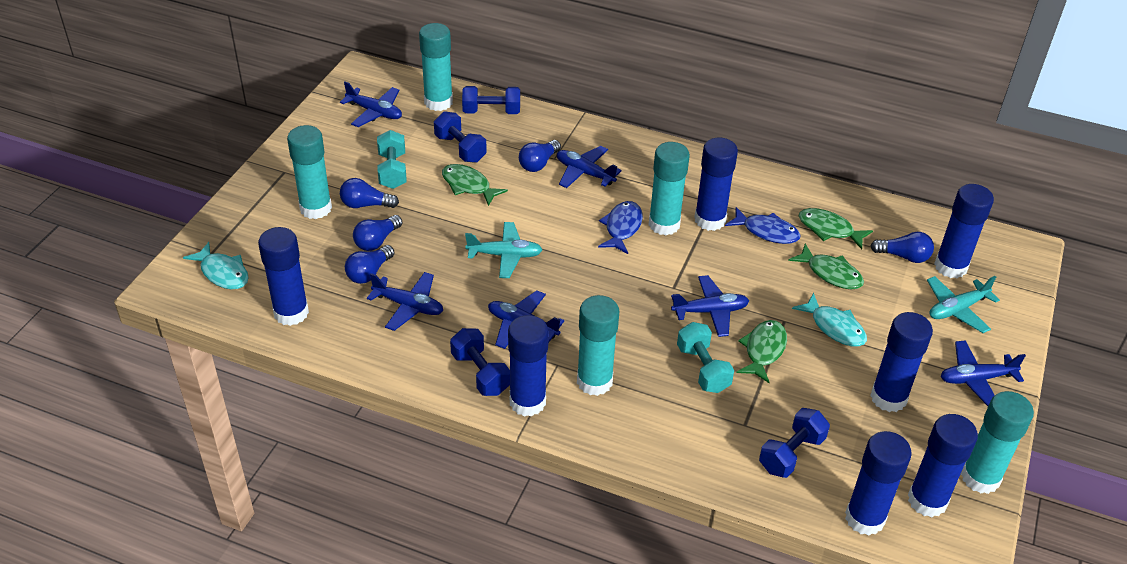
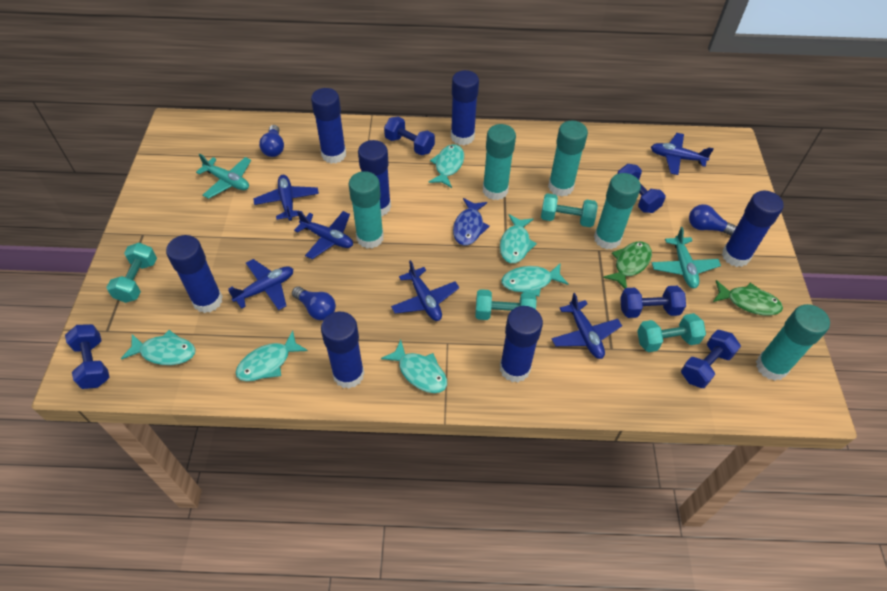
blue dumbbell: [434,111,487,163] [450,328,510,396] [462,86,520,114] [759,408,830,478] = 4 -> [65,324,109,389] [384,116,435,155] [617,164,666,213] [620,286,686,318] [681,330,741,388] = 5
blue fish: [598,201,643,254] [725,207,800,244] = 2 -> [453,198,490,245] = 1
blue light bulb: [340,178,399,208] [345,245,395,284] [353,215,402,251] [519,140,561,172] [871,232,934,263] = 5 -> [259,125,284,157] [292,286,336,320] [689,204,737,236] = 3
green fish: [442,164,508,206] [736,320,787,383] [788,244,864,289] [799,208,873,249] = 4 -> [603,241,652,289] [713,280,783,316] = 2
turquoise dumbbell: [377,130,407,189] [677,322,734,393] = 2 -> [106,243,157,303] [475,289,536,320] [541,193,598,227] [637,313,706,352] = 4
turquoise fish: [183,242,249,289] [792,293,867,347] = 2 -> [121,330,195,365] [235,331,308,381] [381,340,447,393] [429,144,464,188] [500,214,537,263] [502,263,568,296] = 6

